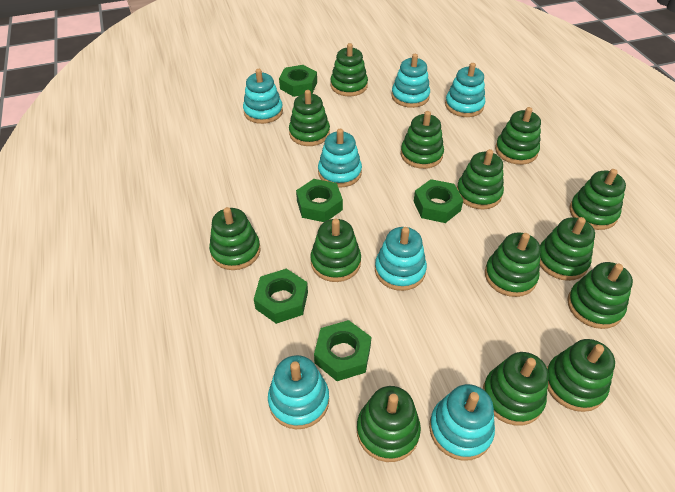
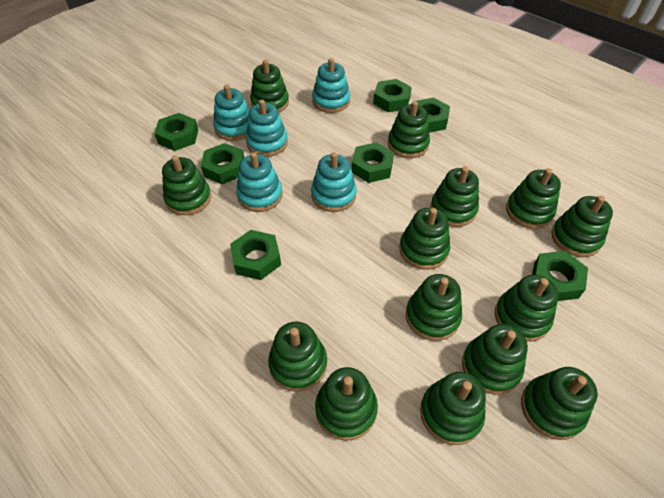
green nut: [254,269,308,324] [279,65,317,97] [296,179,343,222] [314,320,371,381] [414,179,463,223] = 5 -> [154,113,198,151] [201,143,244,184] [230,230,281,280] [351,142,394,183] [373,79,412,112] [417,98,450,133] [532,251,588,301] = 7
turquoise stacking toy: [243,69,283,124] [268,355,329,429] [318,129,362,188] [375,227,427,291] [392,54,430,108] [429,384,495,461] [445,63,485,117] = 7 -> [213,85,249,141] [236,152,283,212] [246,100,288,157] [311,152,357,212] [312,58,350,113] = 5

